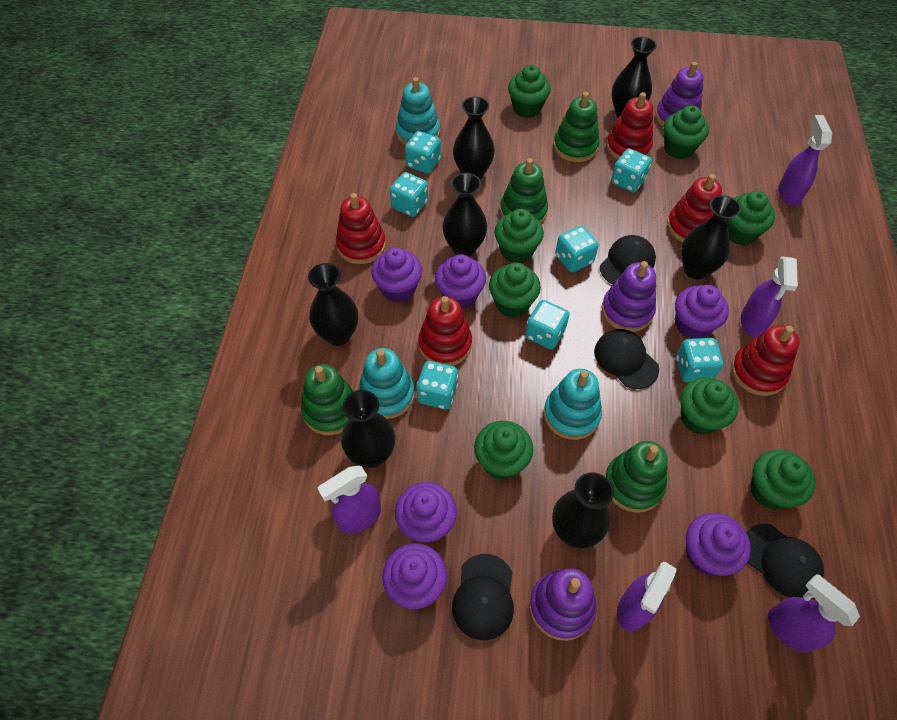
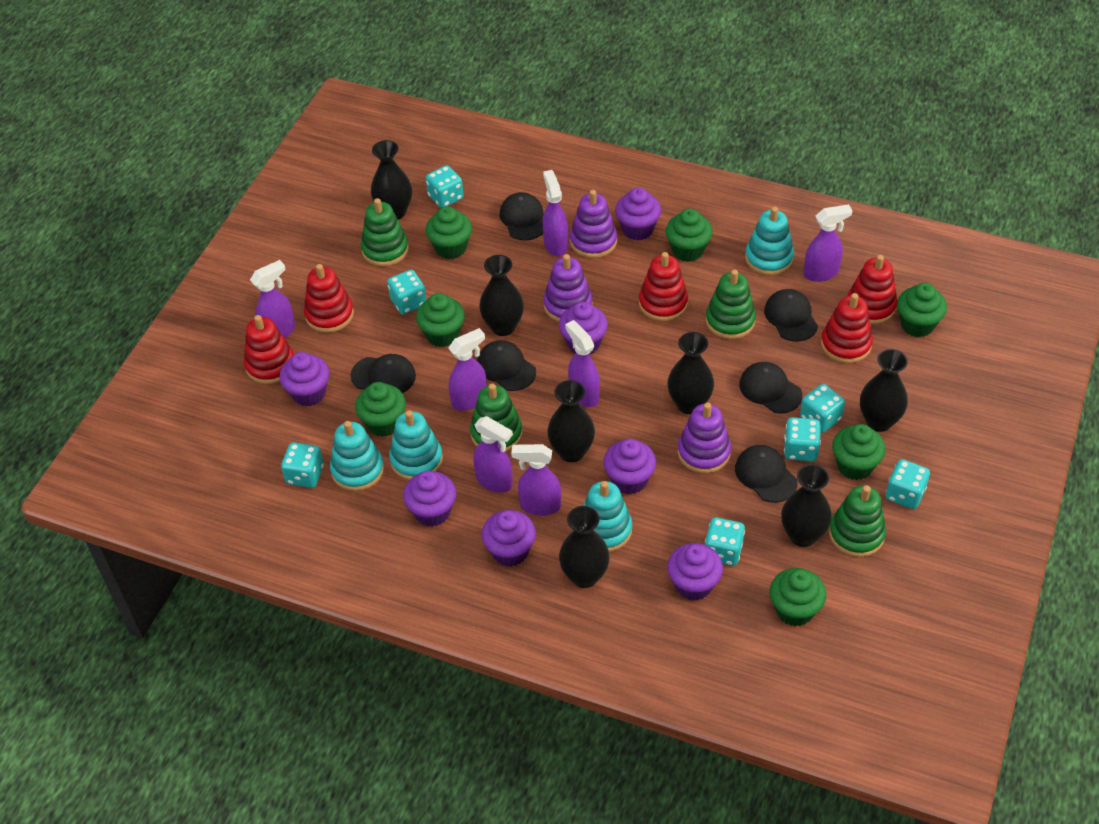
black cap: [452,554,514,640] [594,329,659,389] [600,235,656,284] [746,524,824,597] = 4 -> [350,354,416,393] [477,340,536,391] [499,192,544,241] [735,445,798,503] [739,362,802,413] [764,289,818,342] = 6
green cupcake: [474,421,533,480] [489,262,541,318] [495,209,544,263] [508,65,551,118] [664,105,709,159] [680,377,739,435] [727,191,775,245] [750,450,816,510] = 8 -> [355,382,406,437] [416,293,465,347] [426,206,472,259] [666,209,713,262] [770,568,826,627] [832,424,886,480] [897,283,947,337] = 7
purple cupcake: [371,248,422,302] [382,544,447,609] [395,482,457,543] [435,254,486,309] [675,285,729,339] [686,513,751,576] = 6 -> [280,352,329,407] [403,471,456,527] [482,510,536,566] [559,302,608,355] [603,439,656,494] [615,188,661,240] [667,543,723,601] = 7
purple spray bottle: [317,466,381,533] [617,562,677,631] [741,257,798,338] [768,574,860,653] [778,115,832,206] = 5 -> [250,260,295,338] [448,328,487,411] [473,416,513,493] [511,444,561,516] [543,170,568,256] [565,320,600,407] [804,204,853,282] = 7
turquoise stacking toy: [358,348,415,419] [396,77,440,145] [544,369,602,440] = 3 -> [330,421,384,491] [389,410,443,480] [583,481,632,552] [745,206,794,276] = 4

